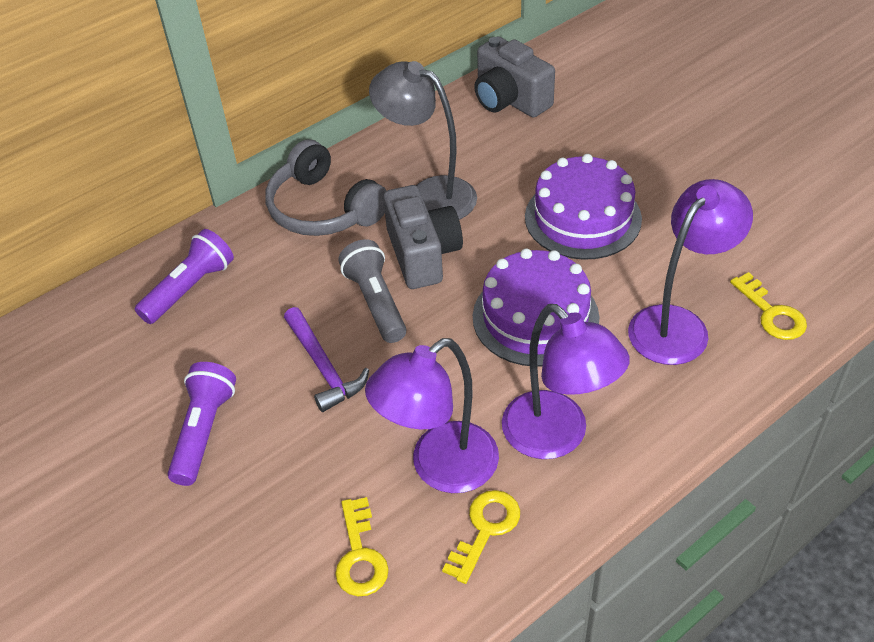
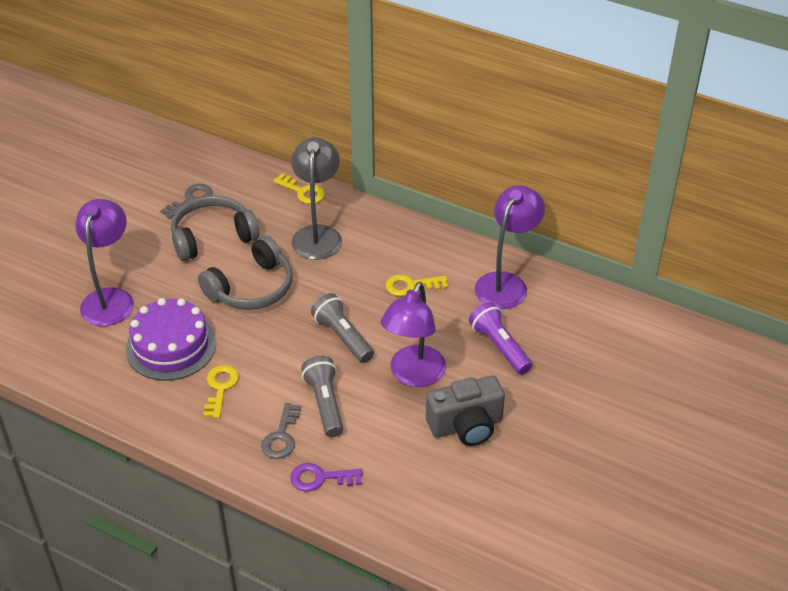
grey camera: [383,185,463,289] [474,37,555,118] = 2 -> [426,376,505,446] = 1
grey flashlight: [338,239,407,343] = 1 -> [301,355,343,437] [311,293,374,363] = 2
grey headphones: [265,139,387,236] = 1 -> [171,196,259,261] [198,235,293,310] = 2
grey key: none = 0 -> [161,184,212,219] [261,403,301,459] = 2
purple cake: [473,248,599,367] [525,154,642,260] = 2 -> [126,298,216,381] = 1
purple flashlight: [135,229,234,324] [168,362,236,486] = 2 -> [469,302,532,375] = 1
purple hammer: [284,307,369,412] = 1 -> none = 0
purple key: none = 0 -> [290,463,363,492] = 1

